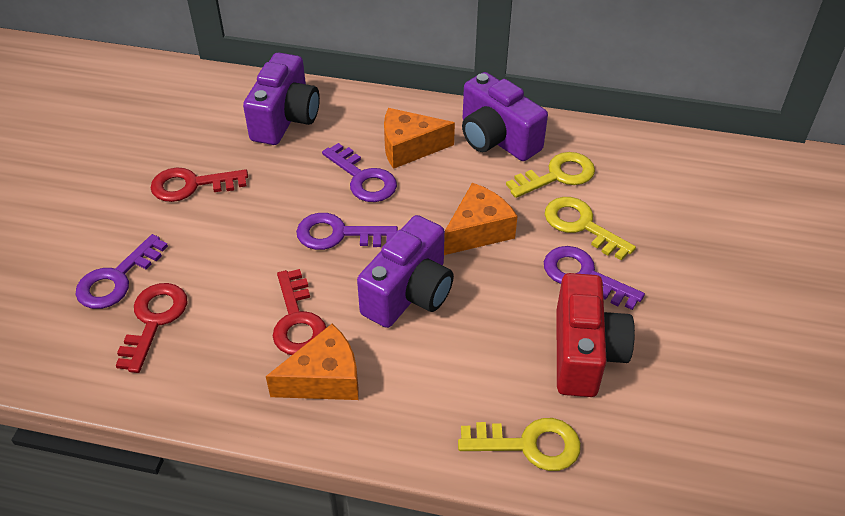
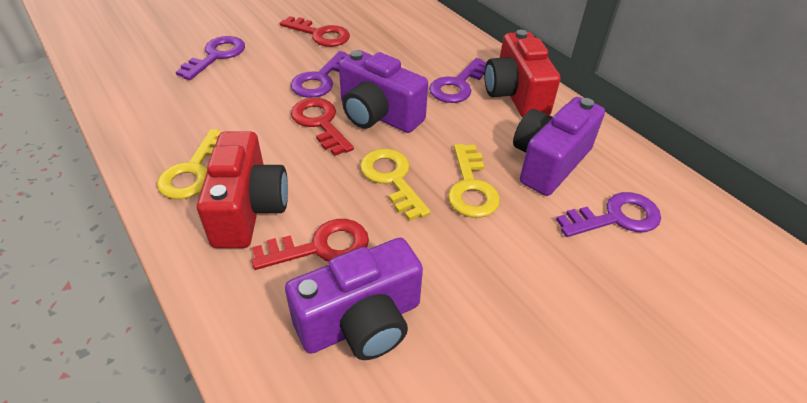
orange cheese: [266,324,358,400] [384,108,455,169] [444,183,518,255] = 3 -> none = 0
red camera: [556,273,635,397] = 1 -> [197,131,288,248] [484,30,561,118] = 2

